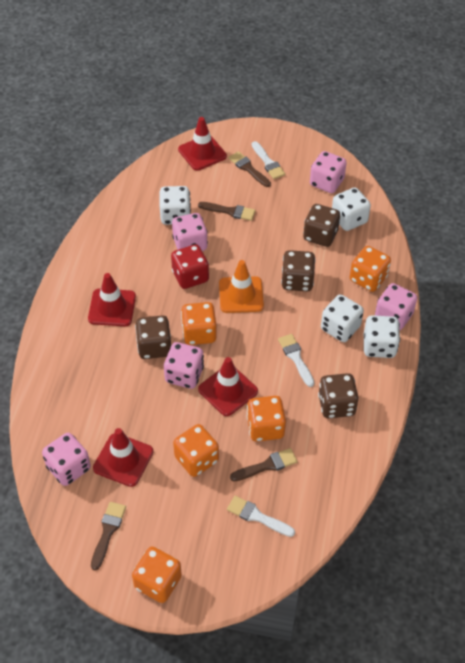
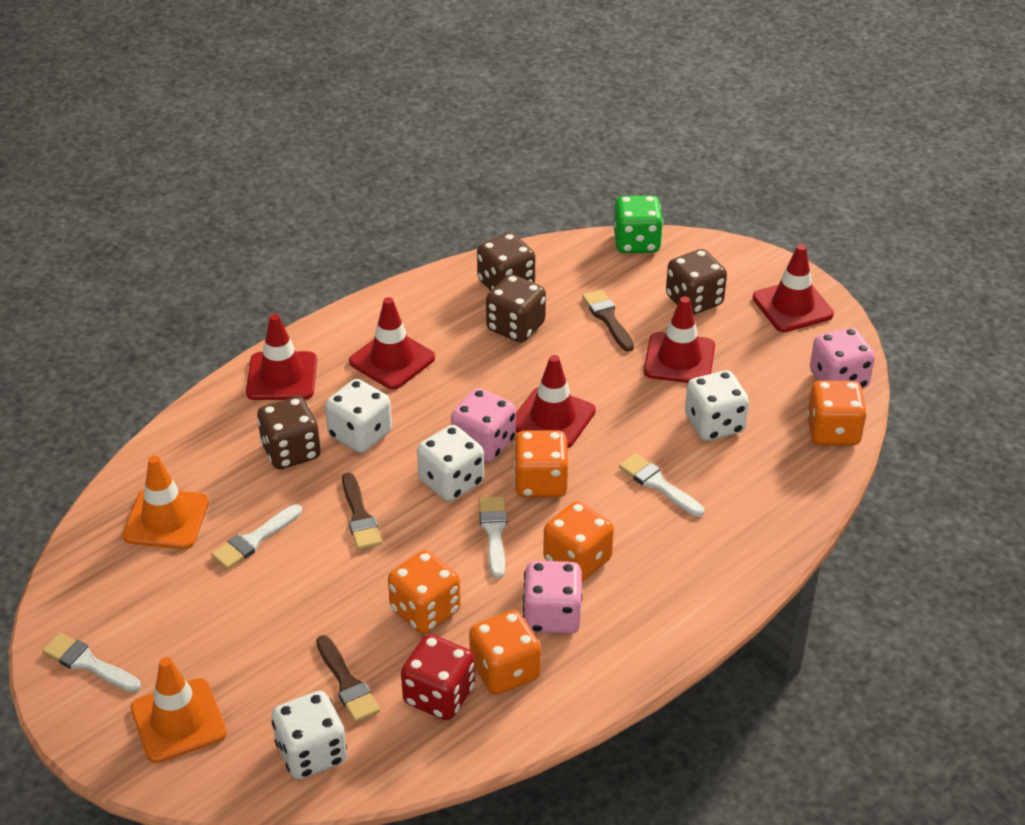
brown brush: [91,502,126,570] [198,202,255,221] [229,151,271,187] [230,448,298,481] = 4 -> [316,635,380,722] [342,473,382,550] [582,289,634,352] = 3
green dice: none = 0 -> [614,195,663,253] = 1
orange traffic cone: [219,260,264,313] = 1 -> [122,456,209,549] [131,657,227,763] = 2
pink dice: [42,433,91,486] [164,342,204,389] [172,213,208,251] [310,151,347,193] [375,283,417,330] = 5 -> [451,388,516,462] [523,561,582,634] [810,327,875,389] = 3
red traffic cone: [88,273,136,326] [93,428,153,487] [178,117,227,171] [198,357,258,416] = 4 -> [246,314,317,400] [349,297,435,389] [516,355,596,448] [644,296,715,383] [753,244,834,332] = 5
white brush: [227,496,295,537] [252,141,285,179] [278,334,314,387] = 3 -> [42,633,141,692] [211,504,302,569] [479,496,507,579] [619,453,704,517] = 4

